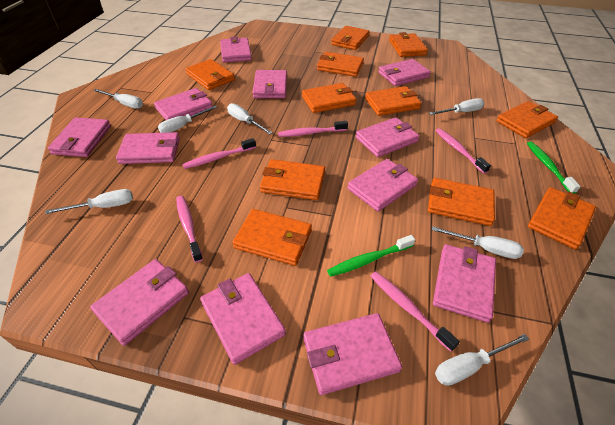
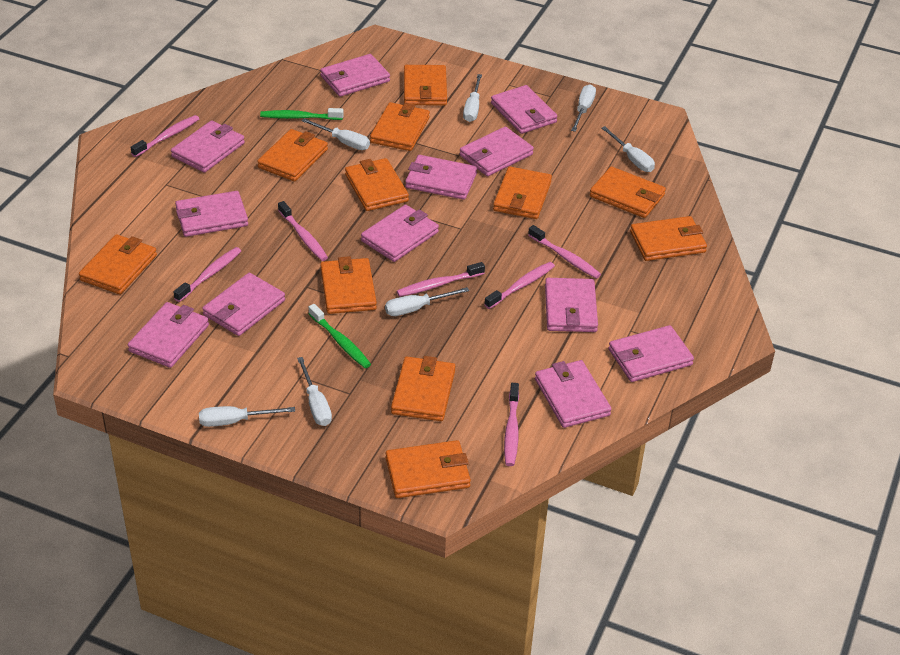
pink toothbrush: [176,196,203,262] [182,138,256,169] [278,121,348,137] [370,271,460,352] [436,128,491,174] = 5 -> [131,115,199,157] [173,247,241,302] [278,201,328,261] [397,262,485,297] [484,262,555,309] [504,383,519,466] [528,225,601,279] = 7

